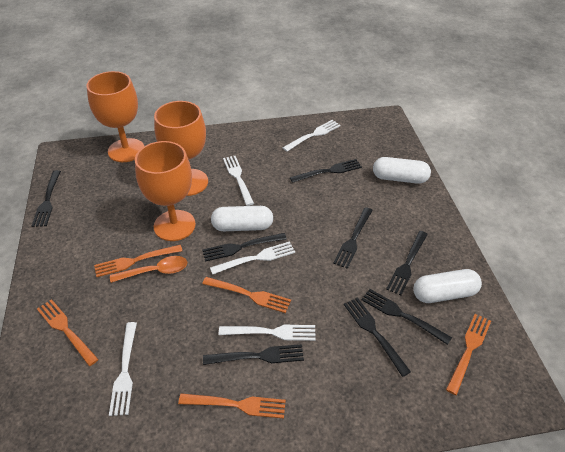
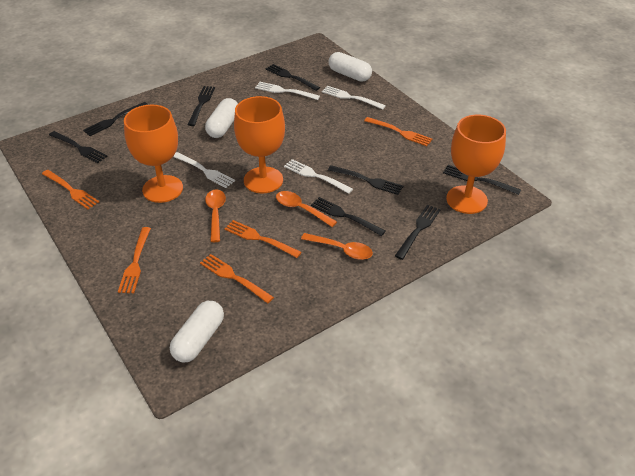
orange spoon: [110,256,187,283] = 1 -> [205,189,226,242] [276,191,337,227] [301,233,373,260] = 3
white fork: [109,322,137,416] [210,241,295,275] [219,325,316,341] [223,156,254,206] [283,120,341,151] = 5 -> [173,152,235,188] [255,82,320,100] [284,159,353,194] [322,86,386,109] = 4

